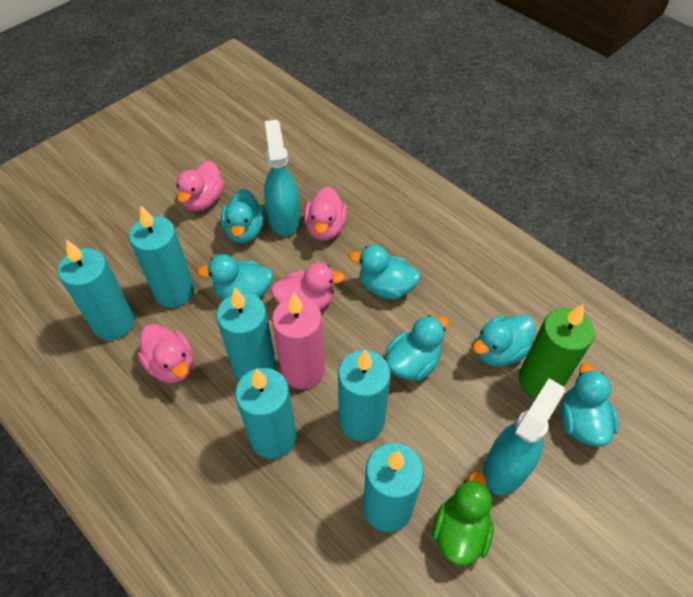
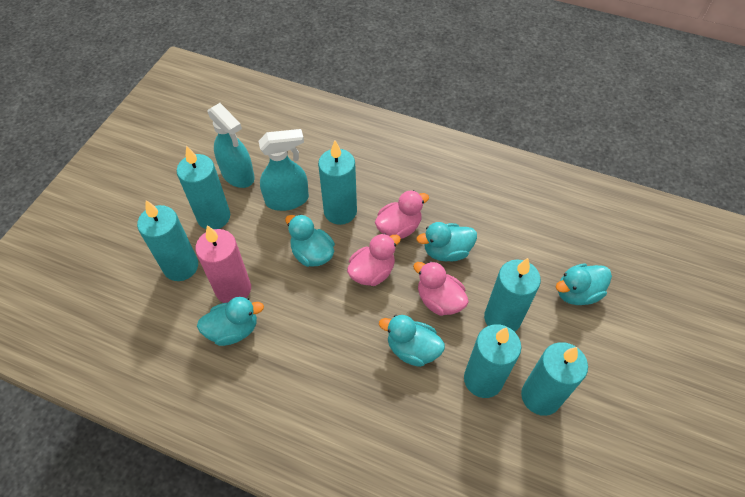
green candle: [519,304,595,398] = 1 -> none = 0
green duck: [432,471,494,566] = 1 -> none = 0
pink duck: [137,324,193,383] [176,161,224,211] [271,263,345,310] [304,187,347,241] = 4 -> [347,233,401,286] [375,190,429,239] [413,261,469,316] = 3
turquoise duck: [197,254,273,299] [221,189,265,243] [350,245,420,299] [386,315,449,381] [473,315,536,366] [561,363,619,446] = 6 -> [197,297,264,346] [285,214,335,267] [379,315,445,367] [417,222,477,261] [556,263,612,305] = 5

